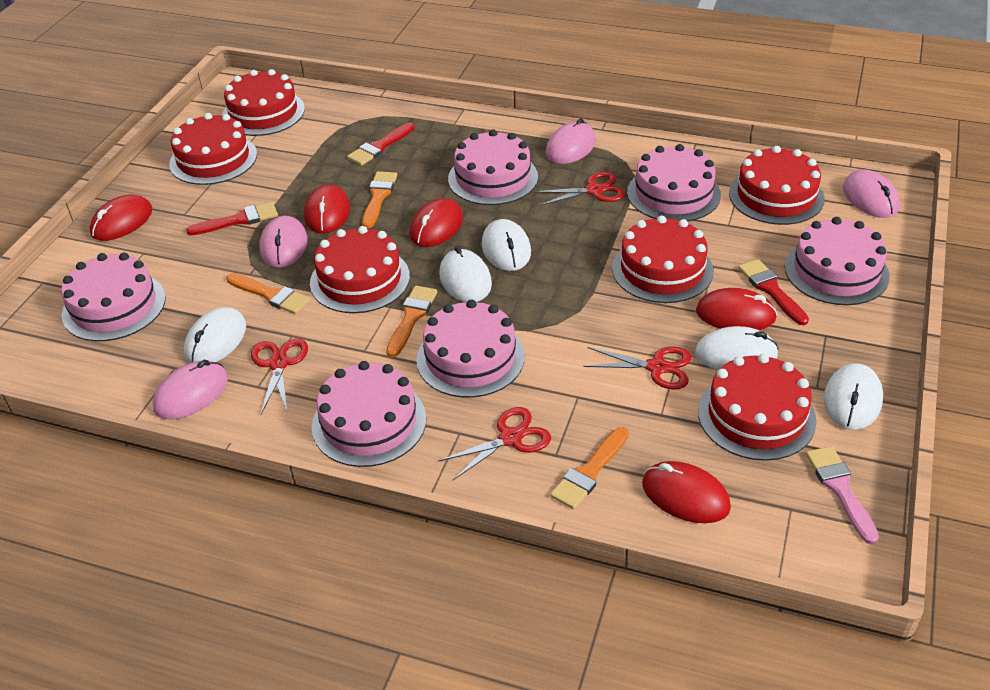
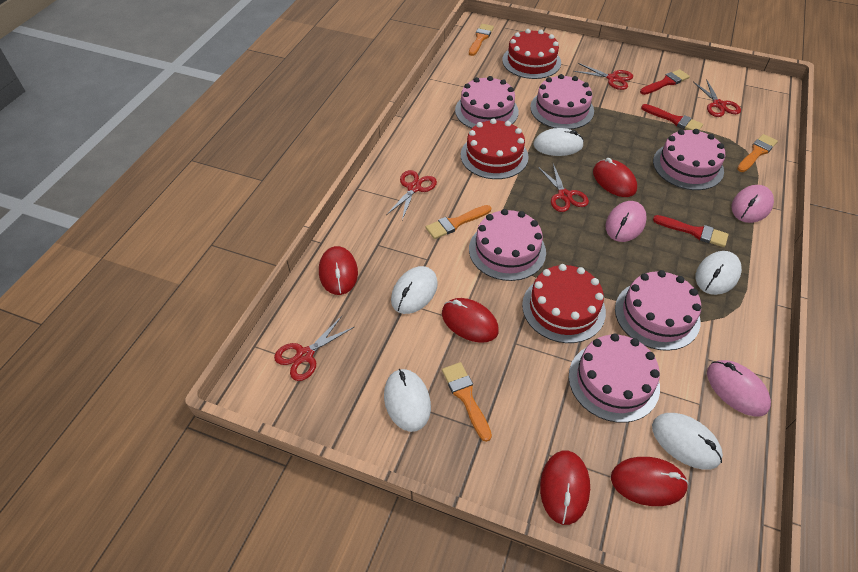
pink brush: [806,446,879,545] = 1 -> none = 0
pink mouse: [152,360,228,419] [259,216,307,268] [545,118,596,164] [843,170,900,218] = 4 -> [605,201,647,242] [707,360,771,417] [731,185,774,223] = 3
red cake: [169,113,257,185] [222,69,305,136] [310,226,410,313] [612,215,713,303] [698,354,816,461] [729,146,825,225] = 6 -> [461,118,529,179] [502,29,561,79] [522,264,606,343] = 3
red scissors: [251,338,308,415] [438,407,551,480] [534,172,625,206] [584,346,691,390] = 4 -> [274,316,354,381] [386,170,437,220] [538,164,589,212] [574,63,633,90] [693,79,741,117] = 5

